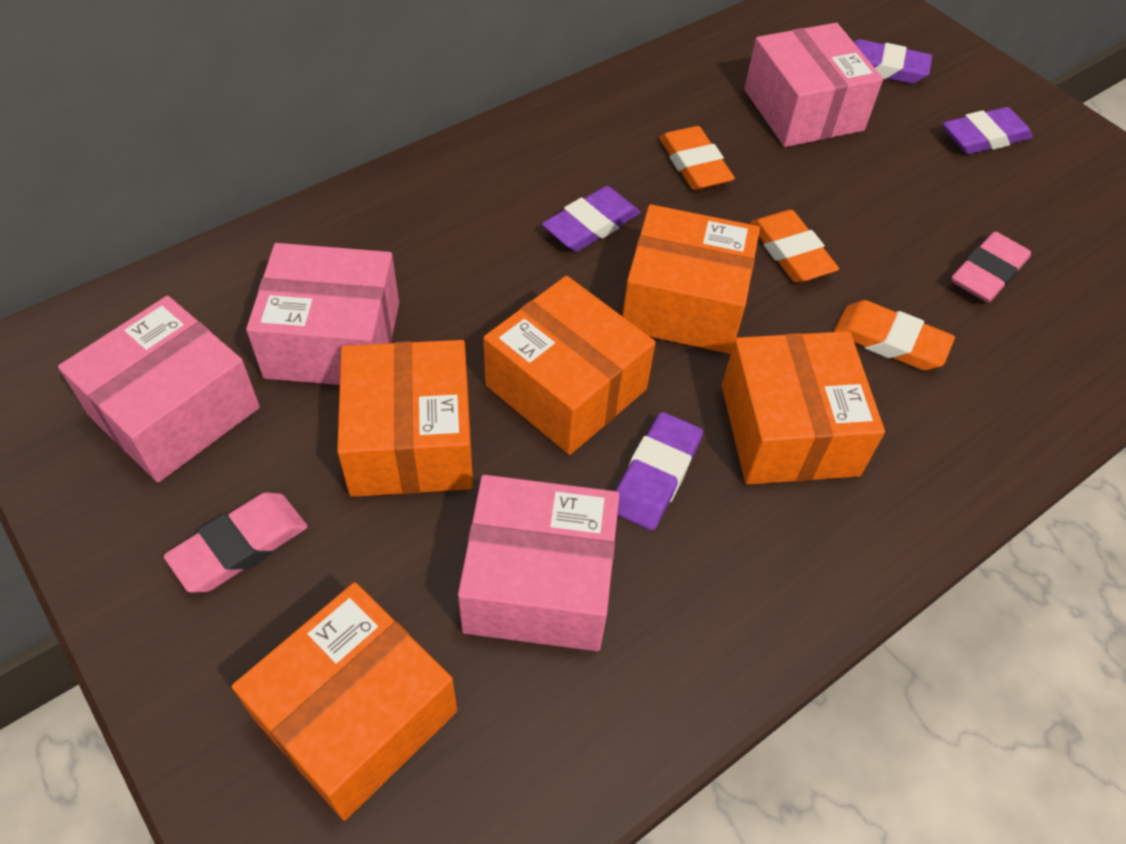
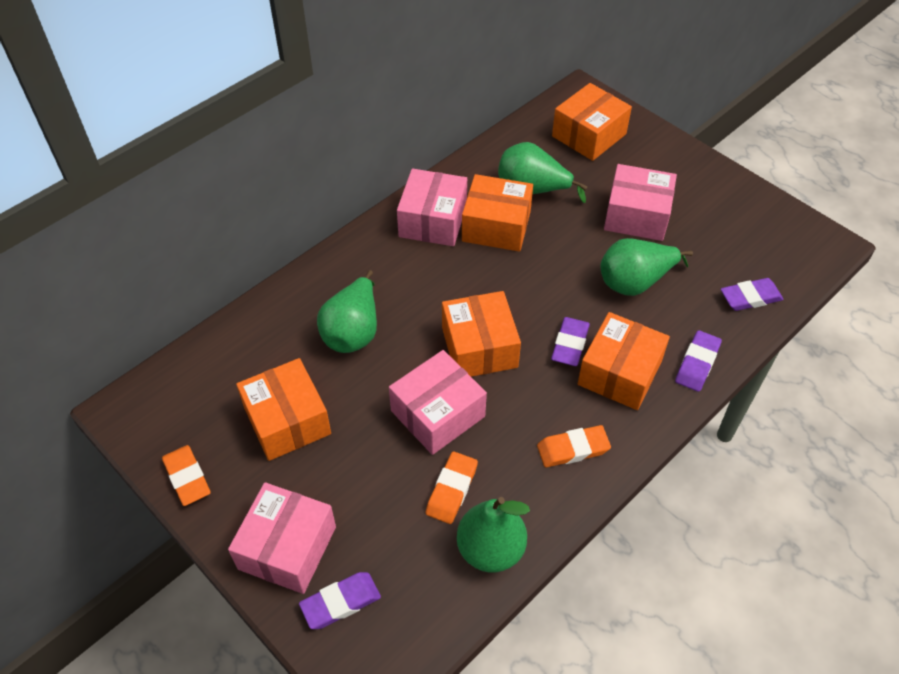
green pear: none = 0 -> [317,270,377,353] [457,497,530,572] [498,142,587,203] [601,238,693,296] = 4
pink eraser: [164,492,308,593] [951,231,1031,303] = 2 -> none = 0

